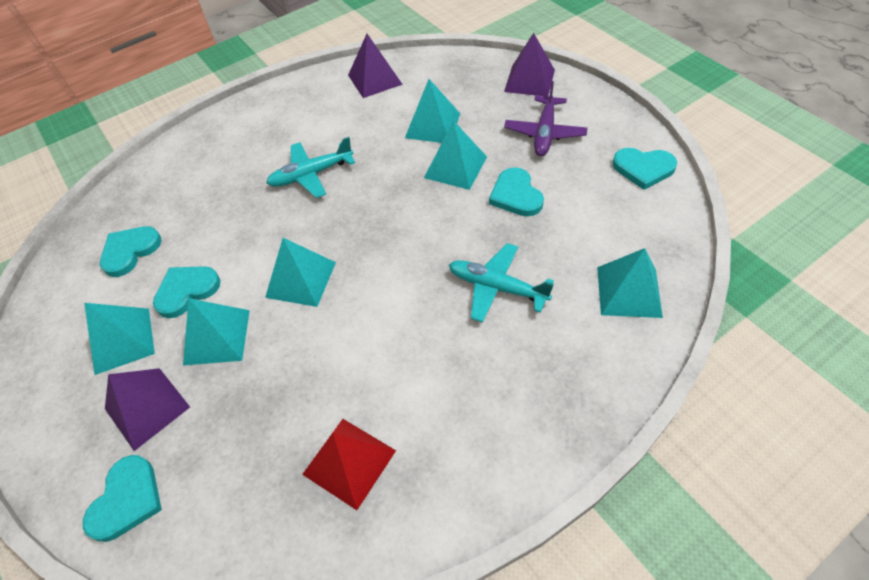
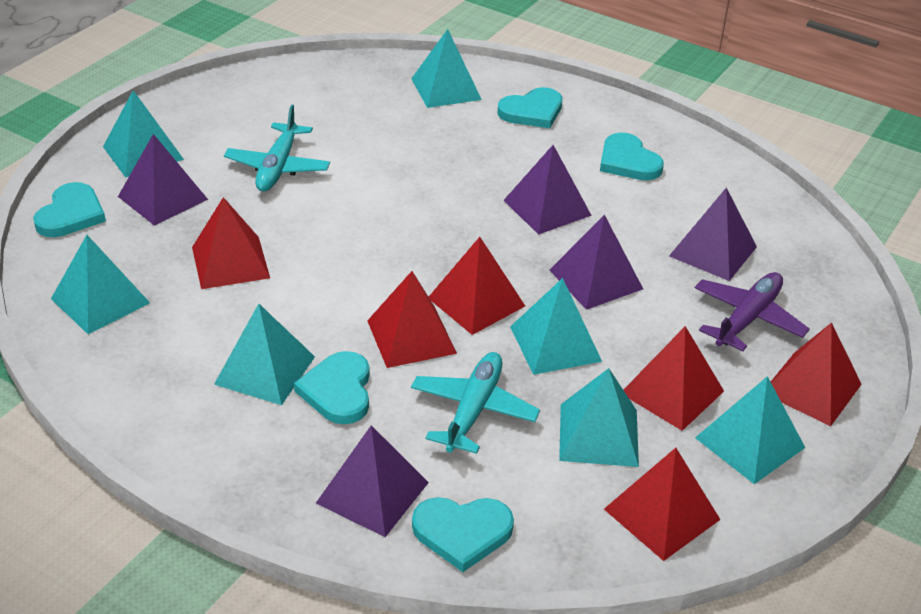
purple pyramid: [105,368,190,451] [348,34,403,98] [504,33,555,97] = 3 -> [118,134,208,226] [316,425,429,537] [503,145,592,235] [550,215,643,310] [669,188,757,281] = 5
red pyramid: [302,419,396,510] = 1 -> [192,197,270,289] [367,271,457,368] [429,237,525,335] [604,448,721,561] [624,326,724,431] [771,322,862,426] = 6
turquoise pyramid: [84,303,155,375] [183,298,250,366] [265,238,336,307] [405,79,460,143] [424,120,487,190] [597,248,663,318] = 6 -> [51,235,150,334] [103,90,184,178] [214,304,315,405] [411,29,482,108] [510,278,602,375] [559,368,639,467] [695,376,805,484] = 7

